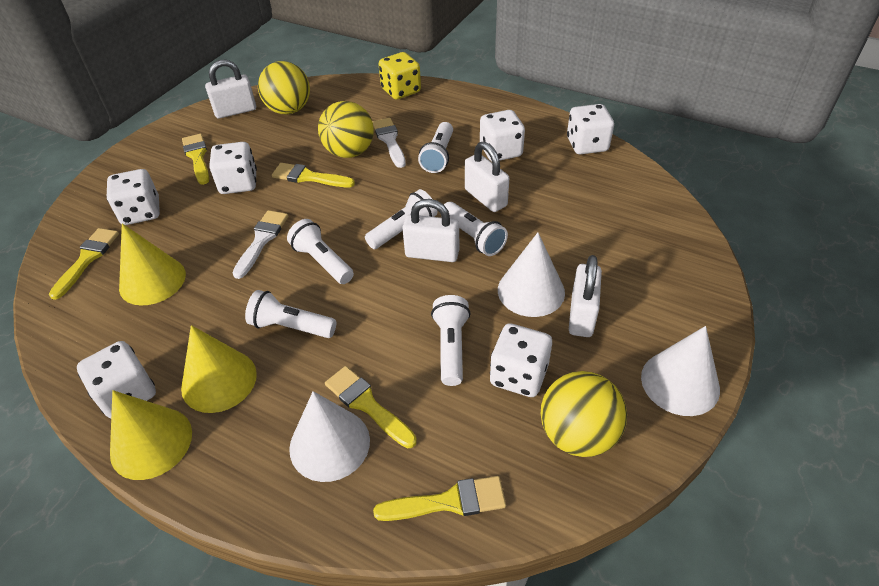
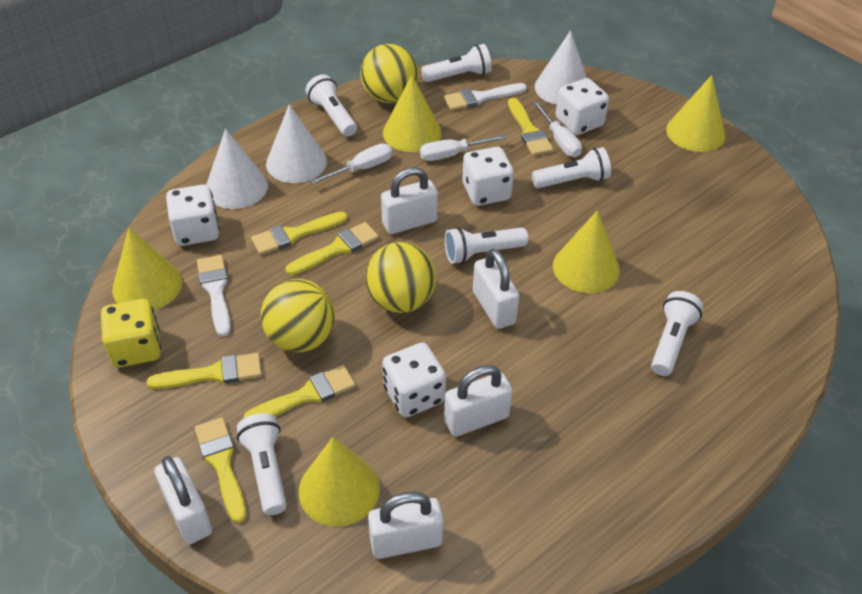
white dice: [77,341,156,419] [107,169,160,225] [209,142,257,194] [480,110,525,161] [490,323,552,397] [567,104,614,154] = 6 -> [166,184,219,246] [382,343,446,417] [462,147,514,206] [556,78,609,135] = 4
white padlock: [205,60,256,118] [402,199,459,262] [465,142,509,212] [569,255,602,337] = 4 -> [154,456,212,544] [368,492,443,559] [381,167,438,234] [444,365,513,437] [473,249,519,329] = 5
white screwdriver: none = 0 -> [310,144,393,185] [420,135,506,161] [532,101,582,157] = 3
yellow brush: [49,228,119,300] [182,134,209,185] [272,163,355,187] [325,366,417,448] [373,476,506,521] = 5 -> [147,353,262,389] [195,417,246,523] [244,365,355,418] [251,212,348,255] [286,222,379,275] [508,98,554,156] = 6
yellow cone: [110,390,192,480] [119,223,186,305] [181,325,257,413] = 3 -> [112,228,182,310] [299,437,380,527] [383,75,441,152] [553,210,620,293] [666,75,725,152] = 5

